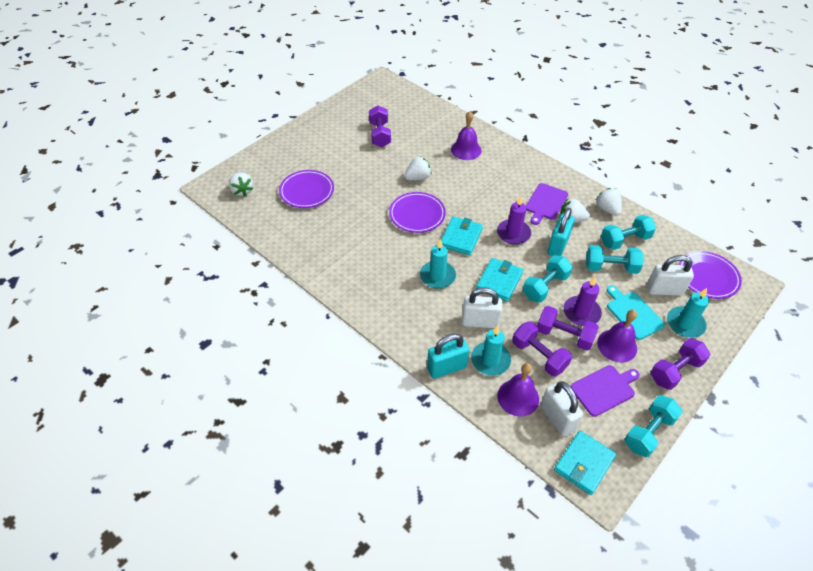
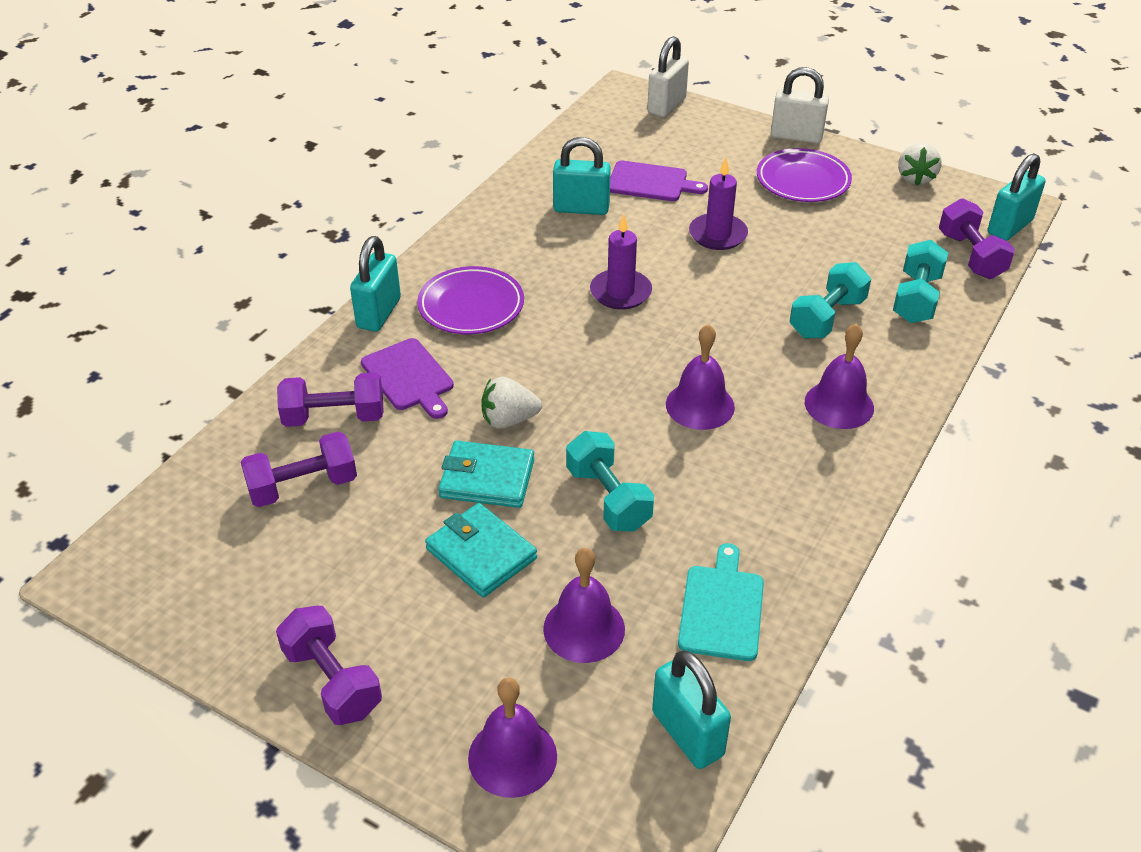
purple bell: [451,111,481,160] [497,363,539,416] [597,309,637,363] = 3 -> [468,678,557,798] [543,548,625,663] [666,324,735,430] [805,323,874,429] = 4
purple plate: [279,170,334,208] [389,192,446,233] [678,251,742,299] = 3 -> [417,266,524,335] [757,148,852,202] = 2
turquoise candle: [420,239,456,289] [471,326,511,376] [667,288,709,338] = 3 -> none = 0
turquoise dumbbell: [523,255,573,303] [586,245,644,274] [601,215,656,250] [624,395,683,457] = 4 -> [566,431,654,531] [790,262,871,338] [893,240,948,323] = 3
turquoise padlock: [427,334,469,379] [547,208,575,256] = 2 -> [350,236,401,332] [553,137,611,215] [652,650,731,769] [988,153,1046,241] = 4
turquoise wallet: [441,216,483,255] [476,258,523,302] [554,430,616,495] = 3 -> [425,503,537,597] [438,441,534,508] = 2
white padlock: [462,287,502,328] [541,381,583,436] [647,255,694,296] = 3 -> [647,36,689,117] [771,67,829,144] = 2
white strawberry: [229,172,254,196] [404,156,432,180] [560,199,590,223] [595,188,622,216] = 4 -> [481,377,542,429] [898,143,942,185] = 2

